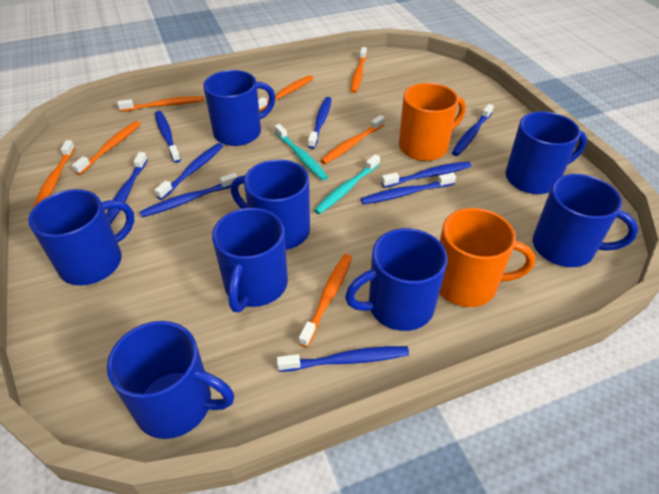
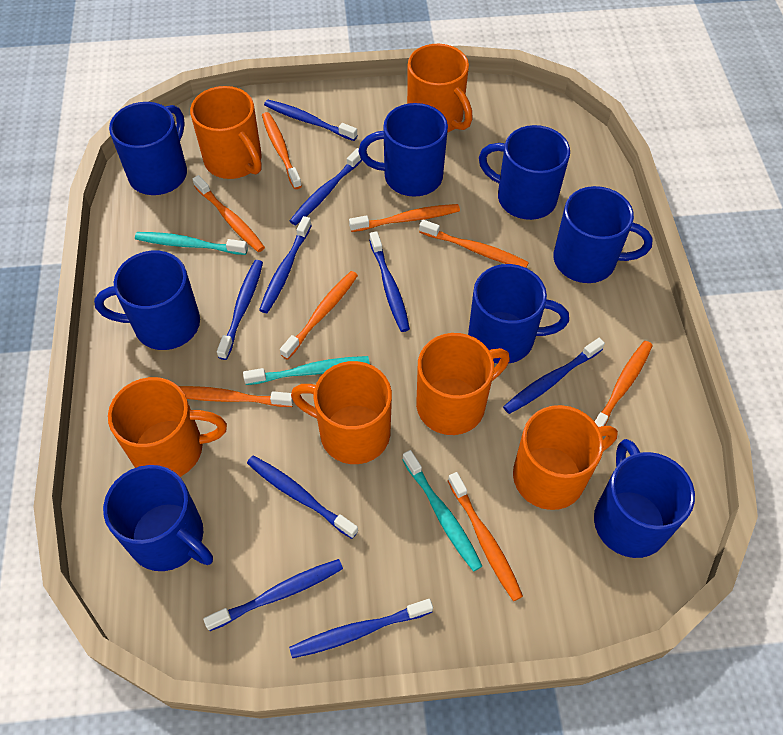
orange mug: [399,83,466,161] [439,208,535,307] = 2 -> [108,377,227,477] [190,86,262,179] [291,361,392,464] [407,44,473,133] [416,333,510,435] [513,405,618,510] = 6
orange toothbrush: [33,140,75,208] [72,121,141,175] [117,96,204,112] [258,75,313,112] [299,254,352,348] [320,115,385,164] [351,47,367,93] = 7 -> [179,386,293,407] [193,175,265,252] [262,112,302,189] [280,271,358,360] [349,204,460,232] [419,220,529,268] [448,472,523,601] [594,341,653,427] = 8
turquoise toothbrush: [274,124,328,181] [314,154,380,214] = 2 -> [135,232,248,255] [243,356,370,385] [402,450,482,572] = 3

